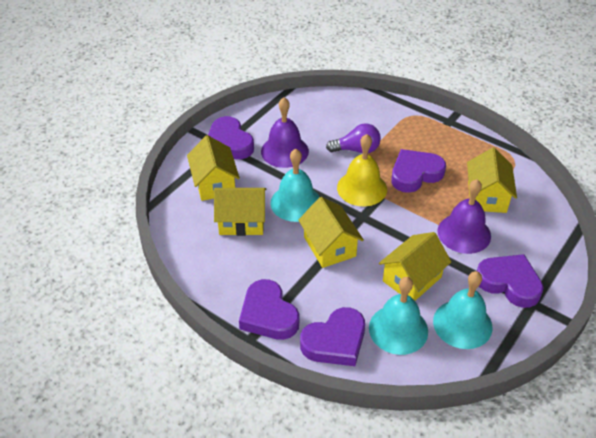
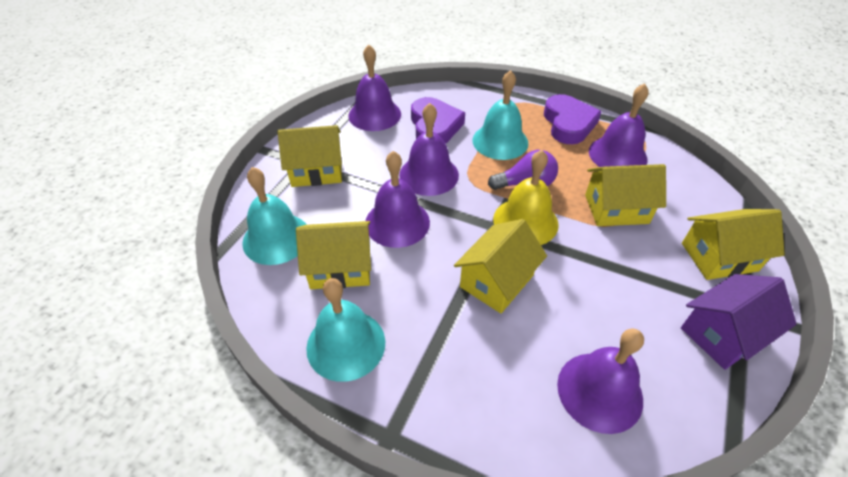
purple bell: [261,97,309,168] [437,179,491,254] = 2 -> [349,44,401,131] [366,151,430,248] [399,103,459,196] [557,328,644,434] [589,83,649,167] = 5
purple heart: [208,116,254,159] [239,279,299,340] [300,307,365,366] [391,149,446,193] [477,254,544,308] = 5 -> [411,97,465,144] [544,94,602,144] = 2
purple house: none = 0 -> [681,274,797,370] = 1

